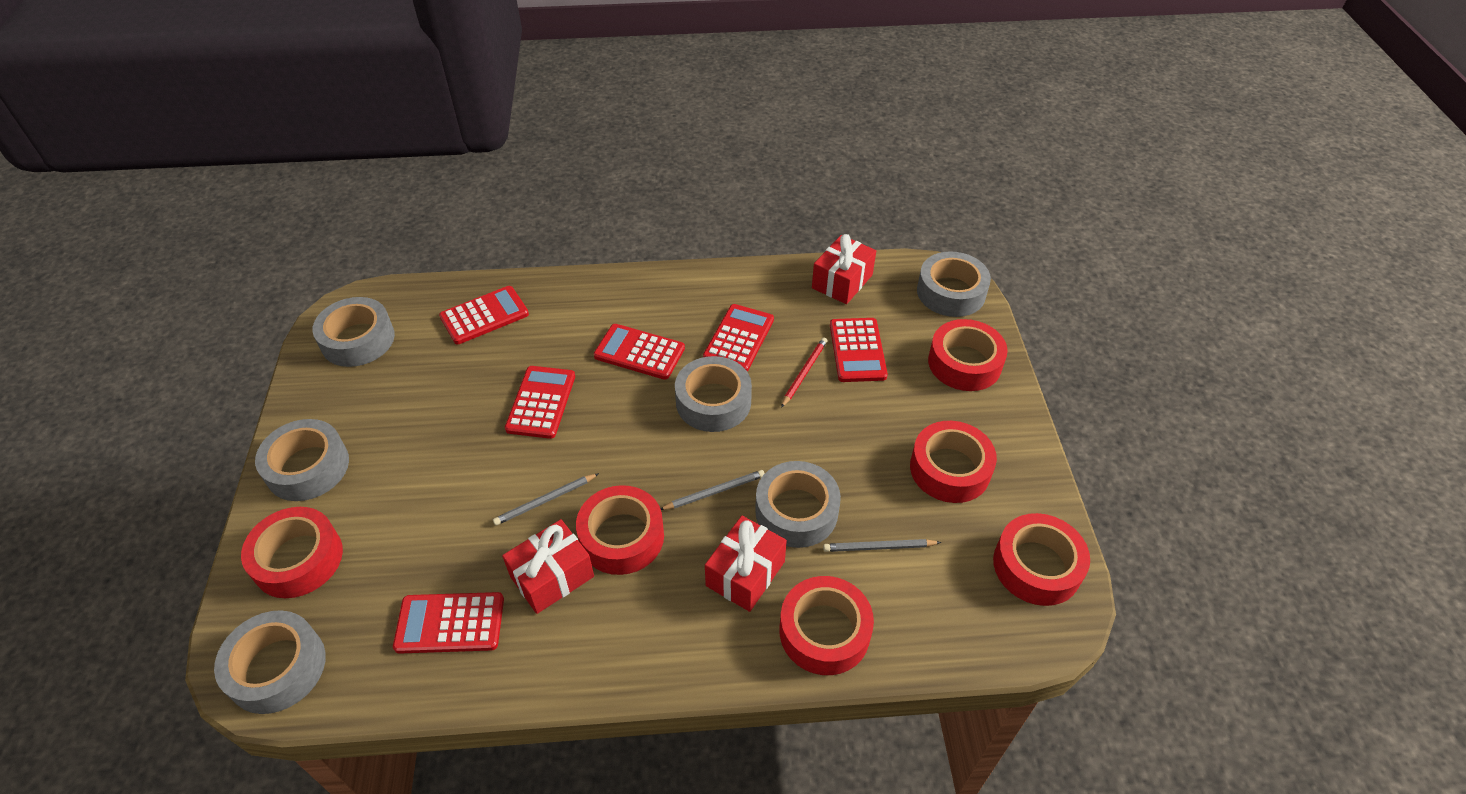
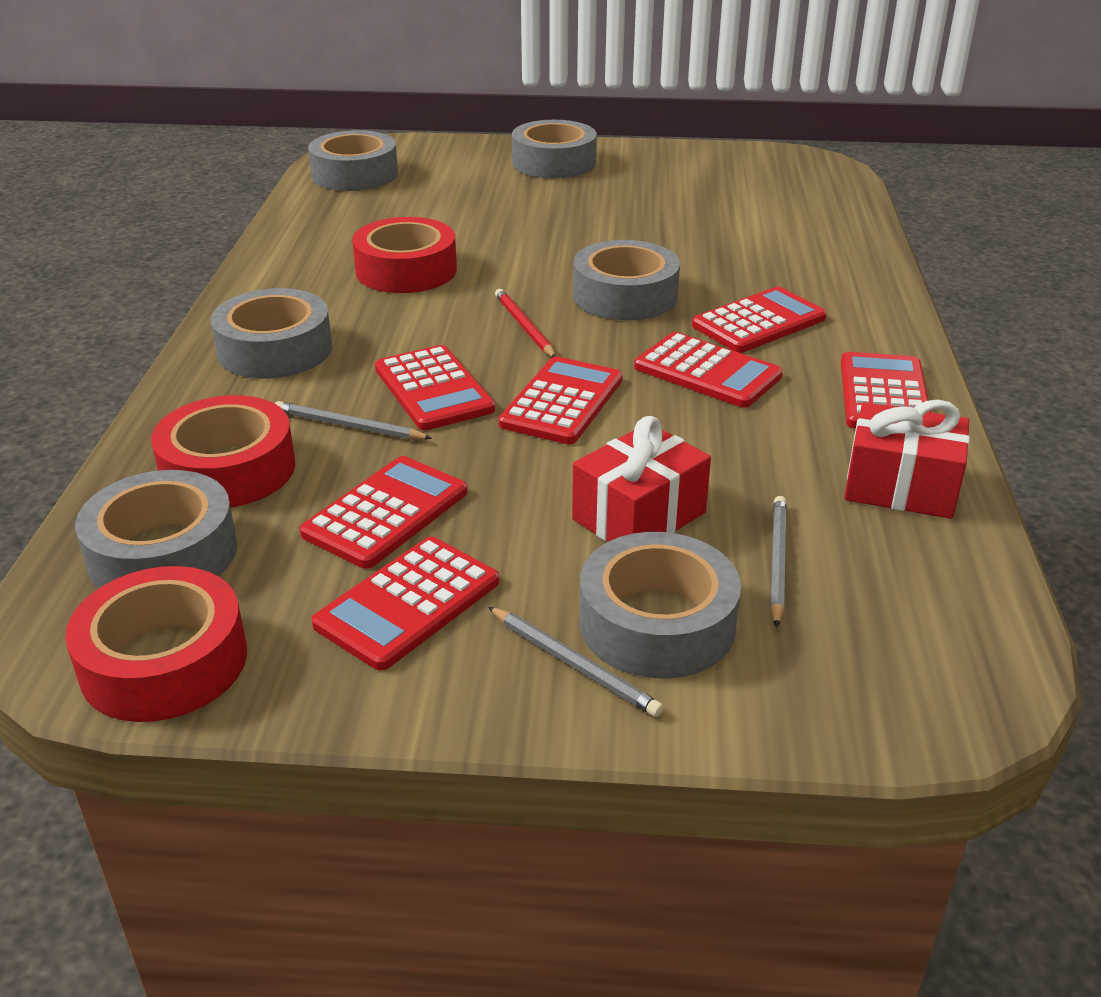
red calculator: [393,592,504,654] [439,286,529,344] [505,366,575,439] [594,324,685,380] [703,304,774,371] [830,318,888,382] = 6 -> [300,456,467,569] [311,536,499,671] [375,345,495,430] [499,356,622,444] [634,332,783,408] [692,287,827,353] [841,352,931,429] = 7
red gift: [502,519,594,614] [705,516,787,612] [812,234,876,304] = 3 -> [572,416,711,542] [844,400,970,519] = 2
red tape: [241,507,343,598] [576,485,664,575] [780,576,874,675] [910,421,997,503] [928,319,1008,391] [993,513,1090,606] = 6 -> [65,566,247,722] [151,395,295,508] [352,217,457,293] = 3

